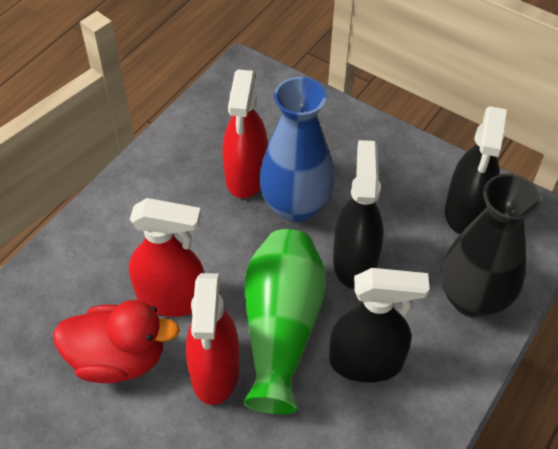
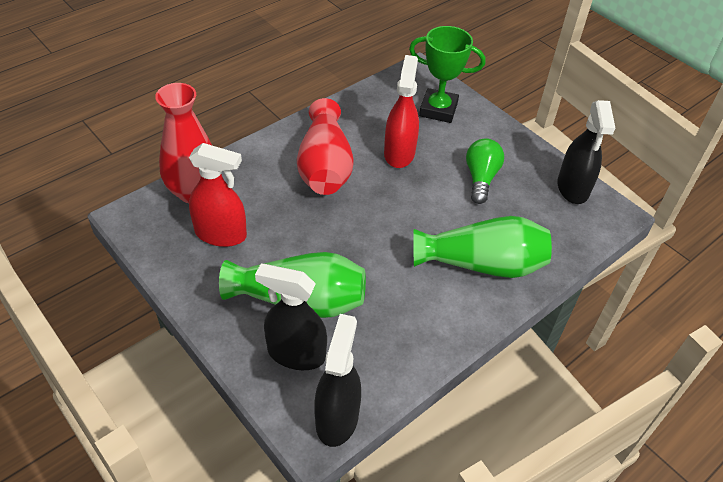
black vase: [441,174,541,318] = 1 -> none = 0
blue vase: [259,77,335,222] = 1 -> none = 0
green light bulb: none = 0 -> [466,138,504,204] = 1
green trophy: none = 0 -> [409,26,485,123] = 1
green vase: [243,229,326,414] = 1 -> [219,252,366,318] [413,216,552,278] = 2
red duck: [53,300,180,383] = 1 -> none = 0
red spray bottle: [129,198,204,317] [186,273,239,405] [222,69,268,198] = 3 -> [189,143,247,247] [384,55,419,168] = 2
red vase: none = 0 -> [155,83,212,203] [297,98,354,195] = 2

